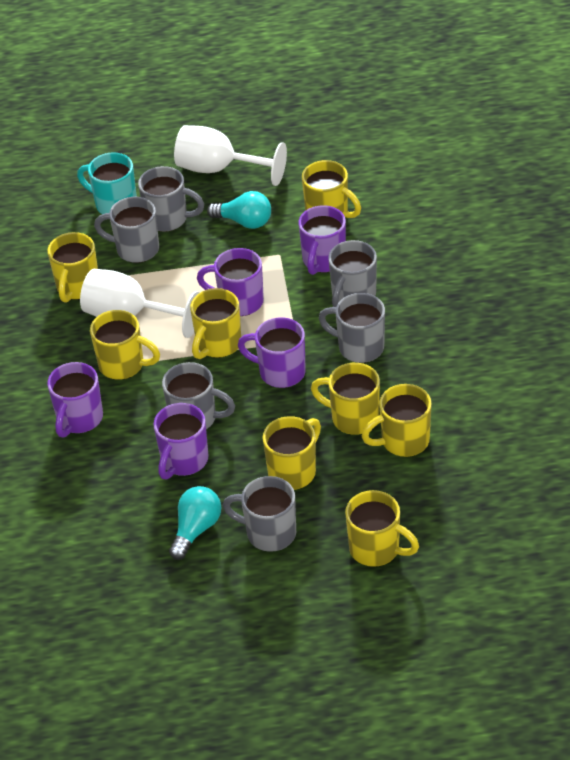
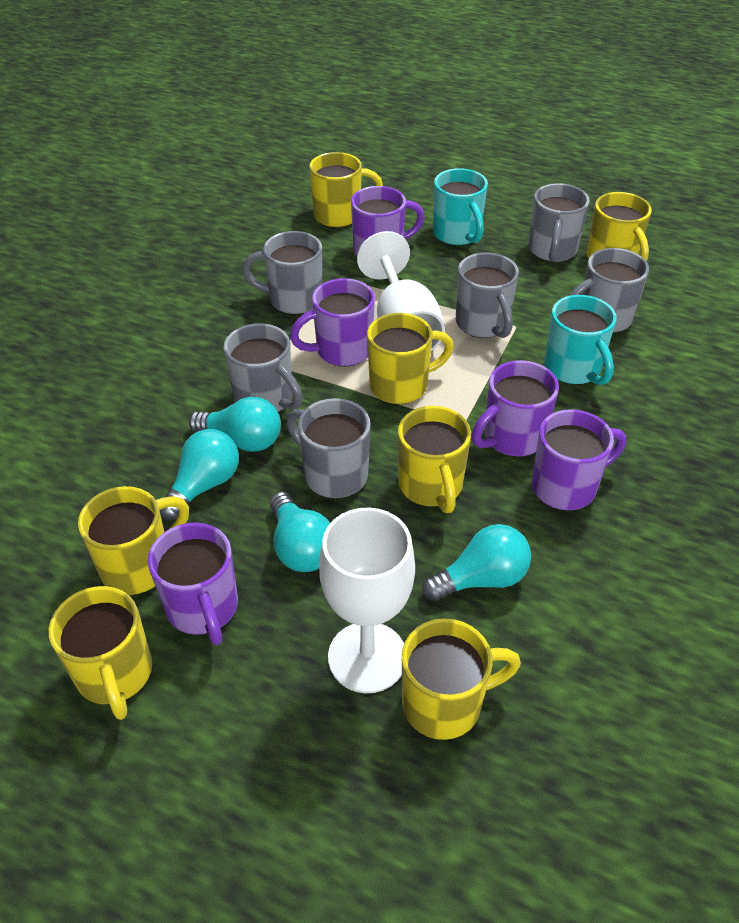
turquoise light bulb: [169,486,221,560] [207,191,271,229] = 2 -> [160,429,239,520] [189,396,281,452] [270,492,330,572] [422,524,531,601] = 4
turquoise mug: [77,153,137,214] = 1 -> [433,168,488,246] [544,295,617,385] = 2
yellow mug: [48,232,98,303] [90,310,160,380] [190,288,241,359] [263,416,321,490] [302,160,361,218] [311,363,380,435] [345,490,419,567] [361,384,432,457] = 8 -> [49,586,152,720] [78,486,189,595] [309,152,383,228] [367,313,454,404] [398,406,471,513] [402,618,521,740] [587,192,652,261] = 7

